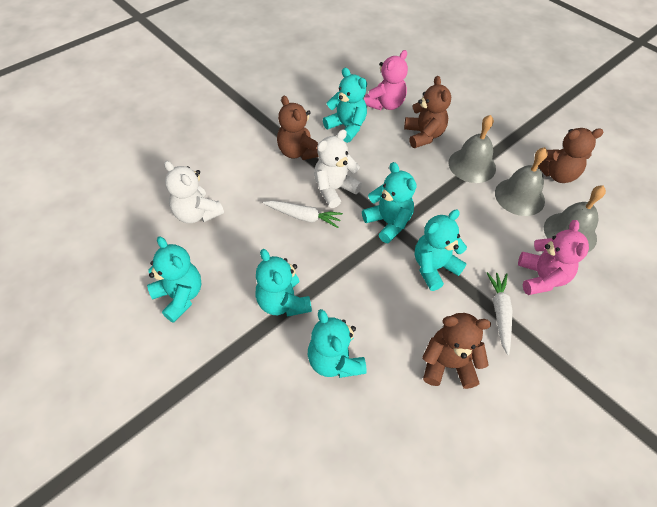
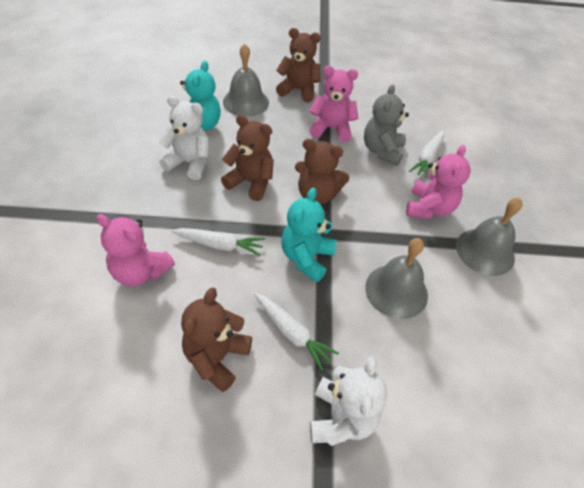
grey teddy bear: none = 0 -> [364,84,409,166] = 1
pink teddy bear: [364,50,408,110] [518,220,589,295] = 2 -> [96,214,175,286] [309,66,358,142] [406,145,470,219] = 3
turquoise teddy bear: [147,236,201,323] [255,249,312,317] [308,309,367,378] [323,68,367,143] [362,162,417,243] [415,210,467,291] = 6 -> [180,61,221,131] [281,188,337,282] = 2
white carrot: [263,201,343,228] [487,272,512,355] = 2 -> [171,228,265,256] [254,293,339,371] [409,130,444,179] = 3

